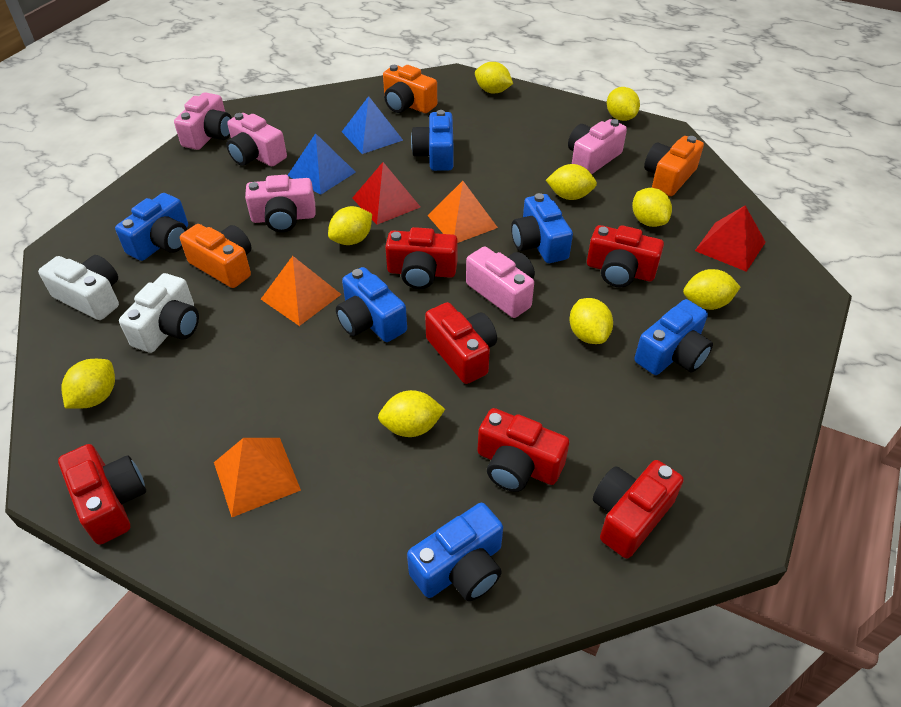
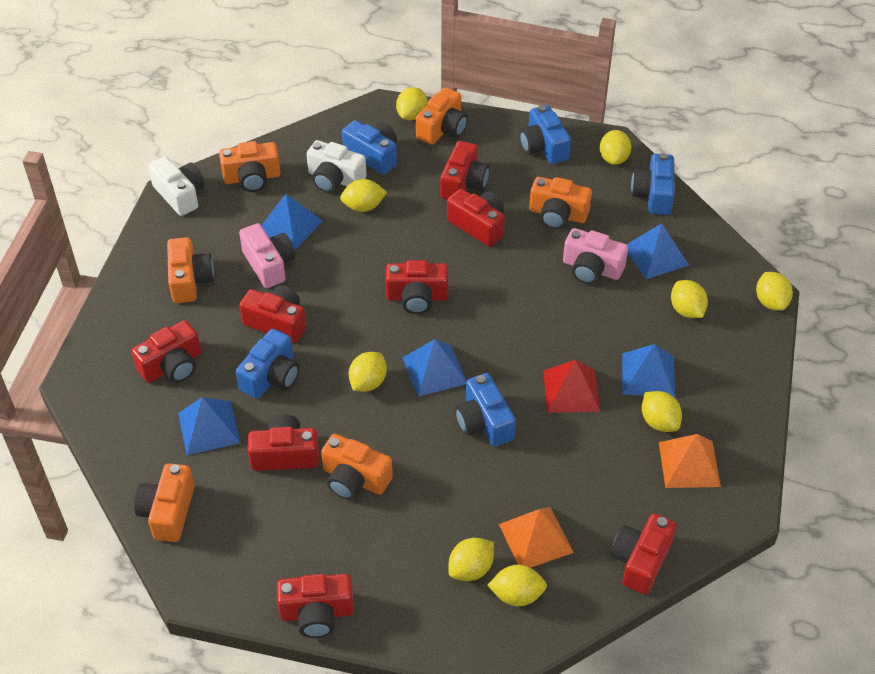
blue camera: [115,193,188,261] [336,267,407,342] [407,503,503,601] [411,110,453,171] [511,193,573,263] [634,299,713,375] = 6 -> [236,329,299,399] [342,120,397,175] [455,373,516,447] [520,105,571,164] [631,153,675,215] = 5
blue pyramid: [288,133,356,195] [342,96,403,154] = 2 -> [178,397,240,455] [261,194,323,250] [402,339,467,397] [622,344,675,398] [626,224,689,279] = 5
orange camera: [180,224,252,288] [383,65,437,113] [644,136,704,196] = 3 -> [134,464,195,542] [167,237,214,303] [219,141,281,192] [321,434,393,500] [416,87,468,145] [529,177,592,229] = 6
orange pyramid: [214,438,301,517] [261,256,342,326] [427,181,498,243] = 3 -> [499,507,574,568] [659,434,721,488] = 2
pink camera: [174,92,232,150] [226,113,287,166] [245,175,316,232] [466,247,535,318] [568,119,627,174] = 5 -> [239,223,295,288] [563,228,628,284] = 2
red camera: [58,444,146,545] [385,227,458,289] [425,302,497,384] [477,408,569,492] [587,225,664,287] [593,460,684,558] = 6 -> [131,320,201,383] [239,285,306,343] [247,414,319,471] [277,574,354,638] [385,260,448,314] [440,141,489,199] [447,189,505,247] [611,513,677,595] = 8
red pyramid: [352,162,420,225] [695,205,766,272] = 2 -> [543,360,600,413] = 1

